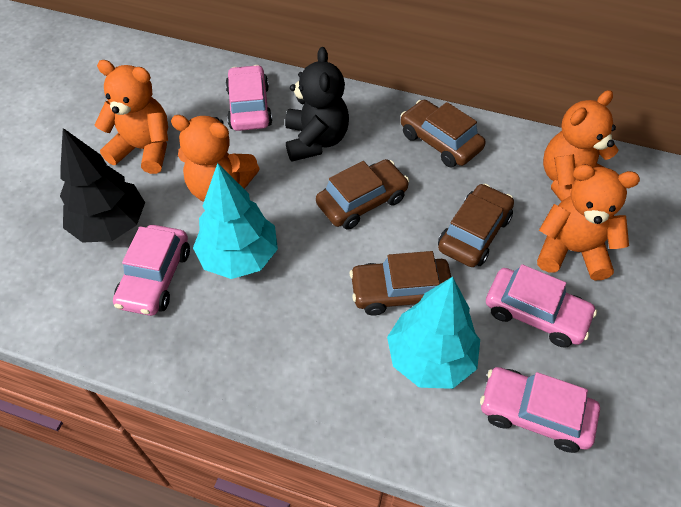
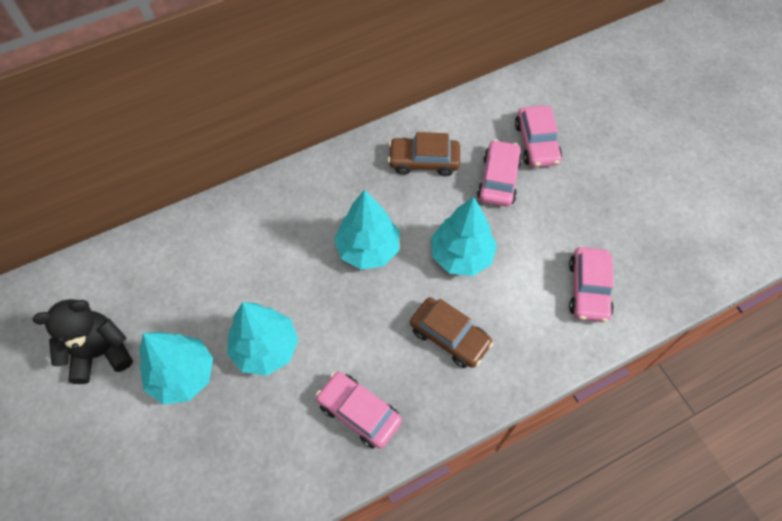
black tree: [60,128,145,243] = 1 -> none = 0
brown car: [316,159,409,230] [349,251,451,315] [401,100,486,167] [438,184,514,267] = 4 -> [388,132,460,176] [410,297,493,368] = 2
orange teddy bear: [95,60,168,174] [171,115,260,202] [537,164,640,281] [543,90,619,202] = 4 -> none = 0
turquoise tree: [193,163,278,279] [387,277,480,389] = 2 -> [139,332,213,405] [227,302,298,376] [334,190,399,270] [431,197,497,276] = 4

